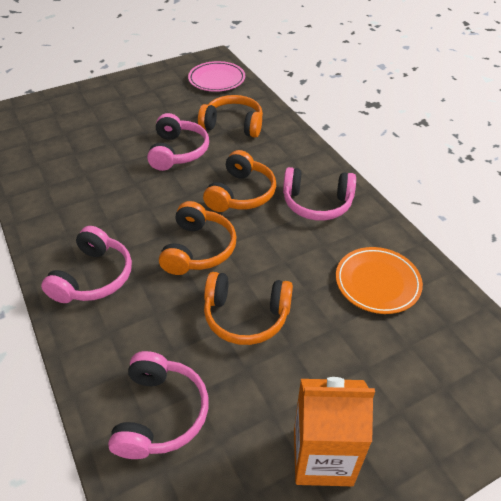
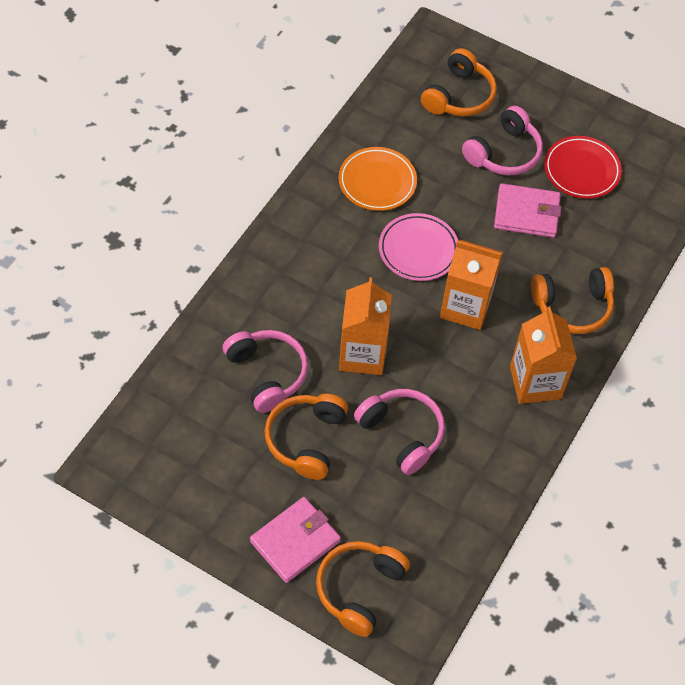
orange carton: [294,377,375,486] = 1 -> [339,277,392,375] [440,240,503,330] [510,307,577,404] = 3
pink headphones: [41,226,132,303] [108,351,208,459] [147,113,209,171] [283,167,356,221] = 4 -> [223,330,308,413] [354,389,445,475] [462,106,543,176] = 3
pink wallet: none = 0 -> [250,497,341,583] [494,183,561,238] = 2
red plate: none = 0 -> [544,136,622,199] = 1

